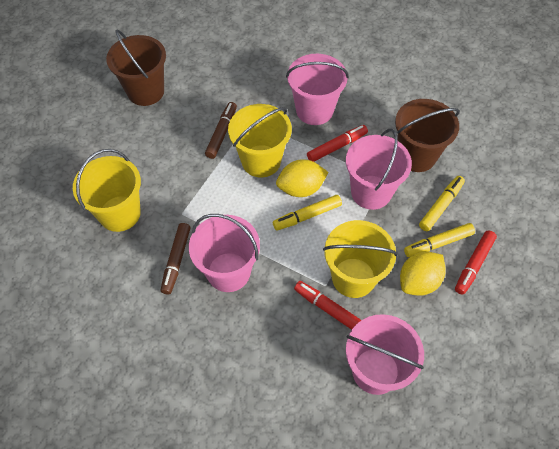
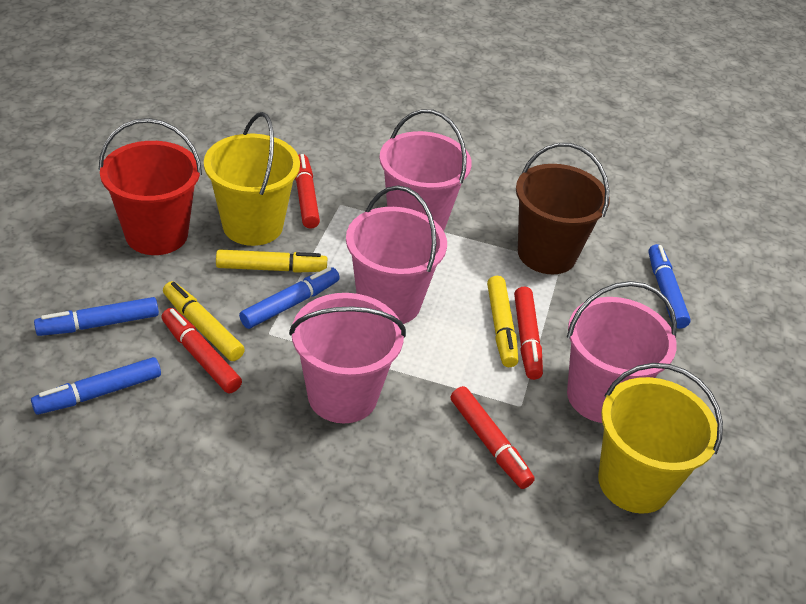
blue marker: none = 0 -> [31,357,161,415] [34,297,159,336] [239,267,340,329] [649,244,691,329] = 4
brown bucket: [106,29,166,106] [395,99,460,172] = 2 -> [516,143,610,274] = 1
brown marker: [161,223,191,295] [205,102,237,159] = 2 -> none = 0
red bucket: none = 0 -> [99,118,202,255] = 1
red marker: [294,281,361,330] [307,125,368,162] [455,230,497,295] = 3 -> [161,308,242,393] [295,154,320,229] [450,386,535,489] [514,287,543,380] = 4
yellow bucket: [73,149,141,232] [228,104,292,177] [323,220,398,298] = 3 -> [204,112,300,246] [598,363,723,514] = 2
yellow lemon: [276,159,329,197] [400,252,446,296] = 2 -> none = 0

